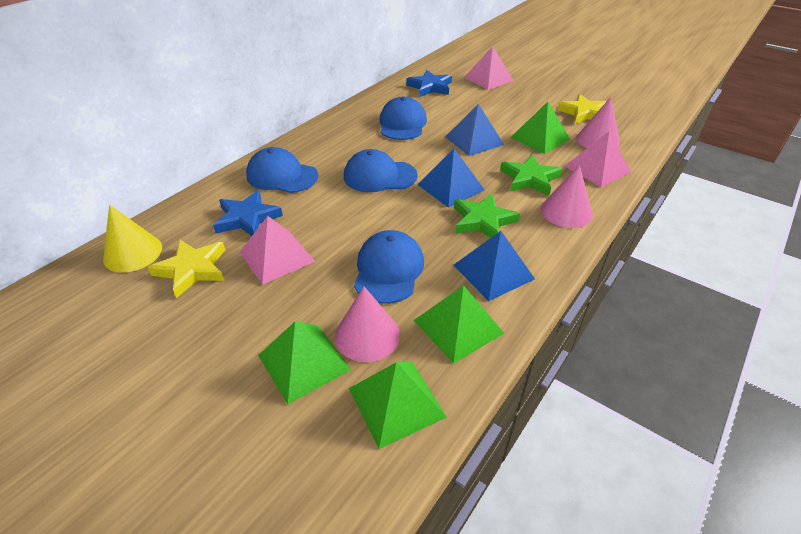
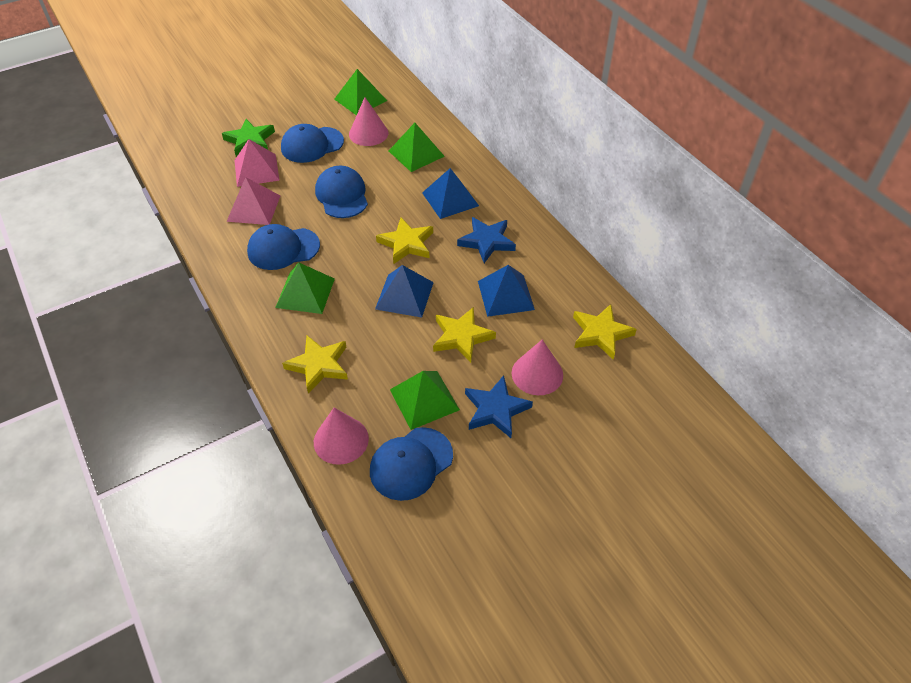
green star: [454,194,520,238] [500,155,562,196] = 2 -> [222,119,275,157] = 1
pink pyramid: [240,216,315,285] [464,46,514,90] [565,131,631,187] = 3 -> [227,177,280,225] [234,139,280,187] = 2
yellow cone: [103,205,162,273] = 1 -> none = 0
yellow star: [148,240,225,298] [557,94,607,124] = 2 -> [282,336,348,394] [376,218,433,264] [433,307,496,363] [573,304,637,360] = 4

